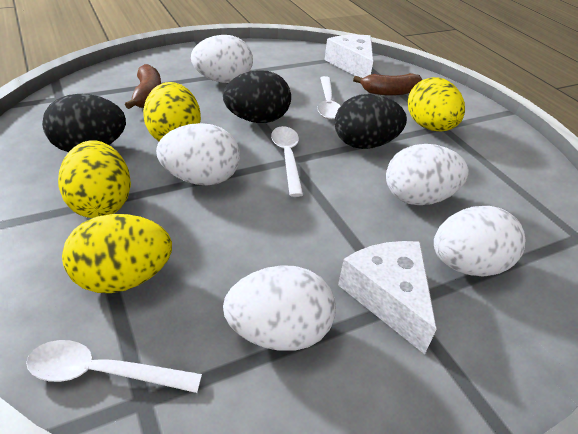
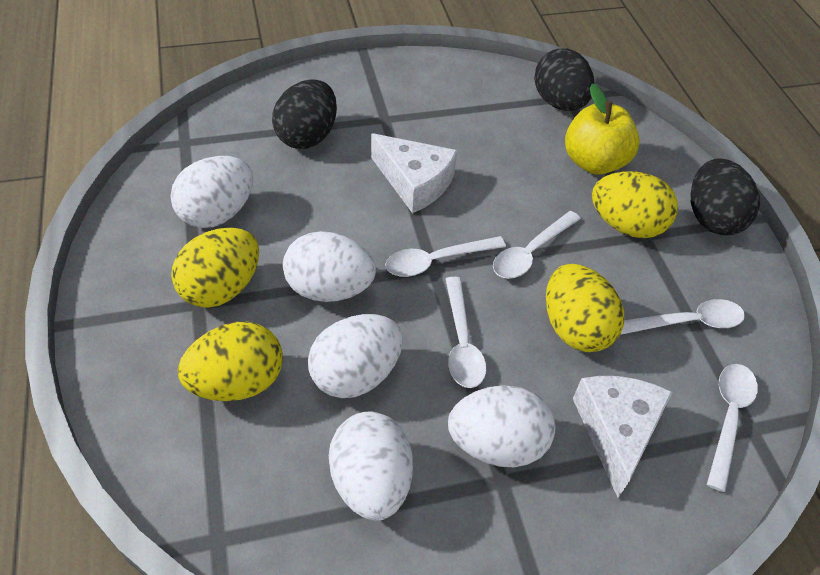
brown banana: [125,64,161,109] [353,73,422,96] = 2 -> none = 0
white spoon: [26,340,202,393] [271,126,303,197] [317,76,340,120] = 3 -> [385,236,506,277] [446,277,486,388] [493,211,581,279] [620,299,745,335] [707,364,758,492] = 5
yellow apple: none = 0 -> [565,83,640,175] = 1

